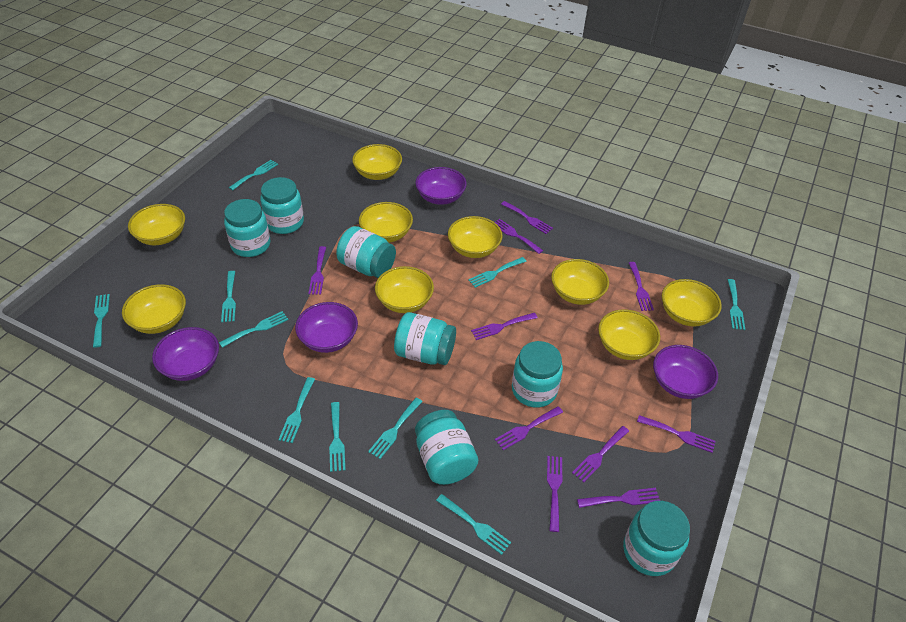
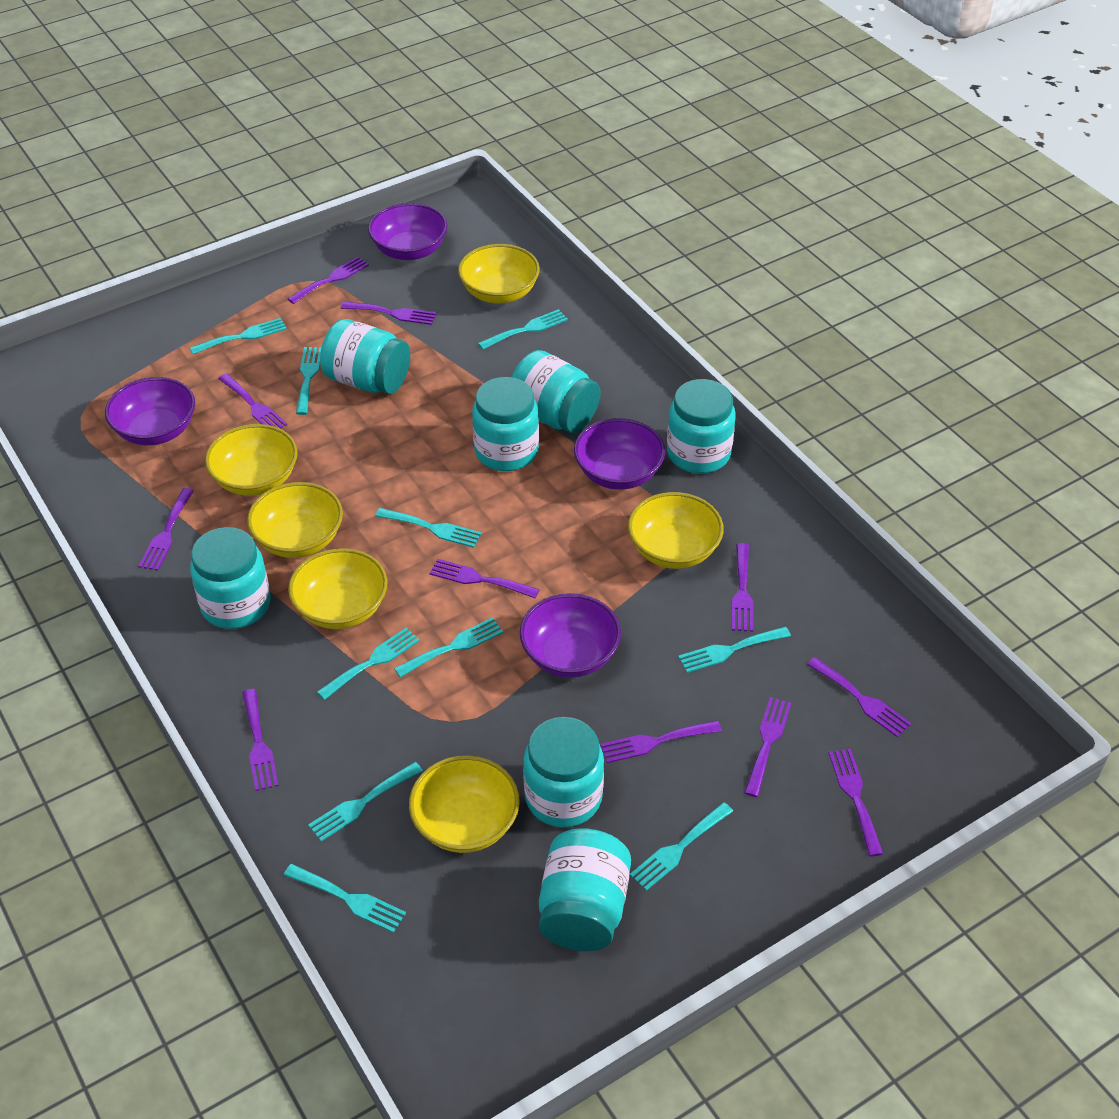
purple fork: [308,246,326,295] [471,313,537,340] [495,219,543,254] [495,406,563,450] [501,201,553,234] [547,456,562,532] [572,426,629,483] [577,488,660,508] [629,262,654,311] [637,415,715,453] = 10 -> [138,488,194,571] [218,373,287,429] [242,689,279,791] [288,257,369,304] [341,301,436,325] [430,559,540,598] [600,721,722,763] [732,543,753,632] [744,697,791,797] [807,657,911,737] [829,749,883,856] = 11
yellow bowl: [122,284,186,334] [128,204,185,245] [352,144,402,180] [359,202,413,243] [375,266,434,313] [448,216,502,258] [551,259,609,305] [598,309,660,360] [662,279,722,327] = 9 -> [205,424,298,496] [247,482,343,558] [288,548,387,629] [409,755,520,853] [458,244,540,304] [628,492,724,569] = 6

